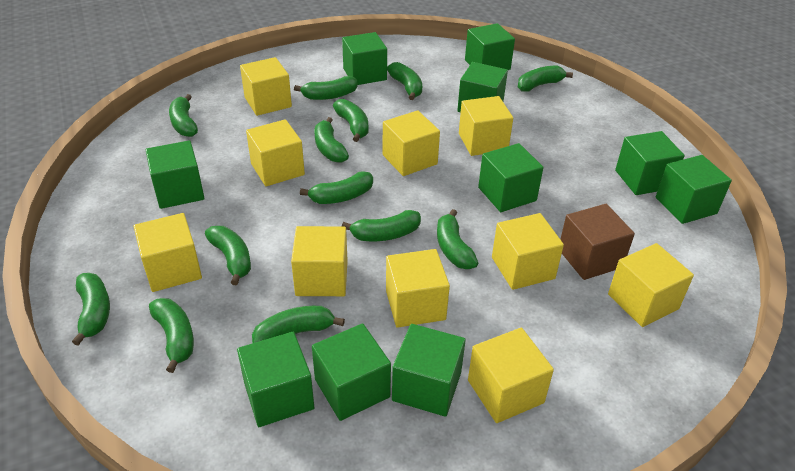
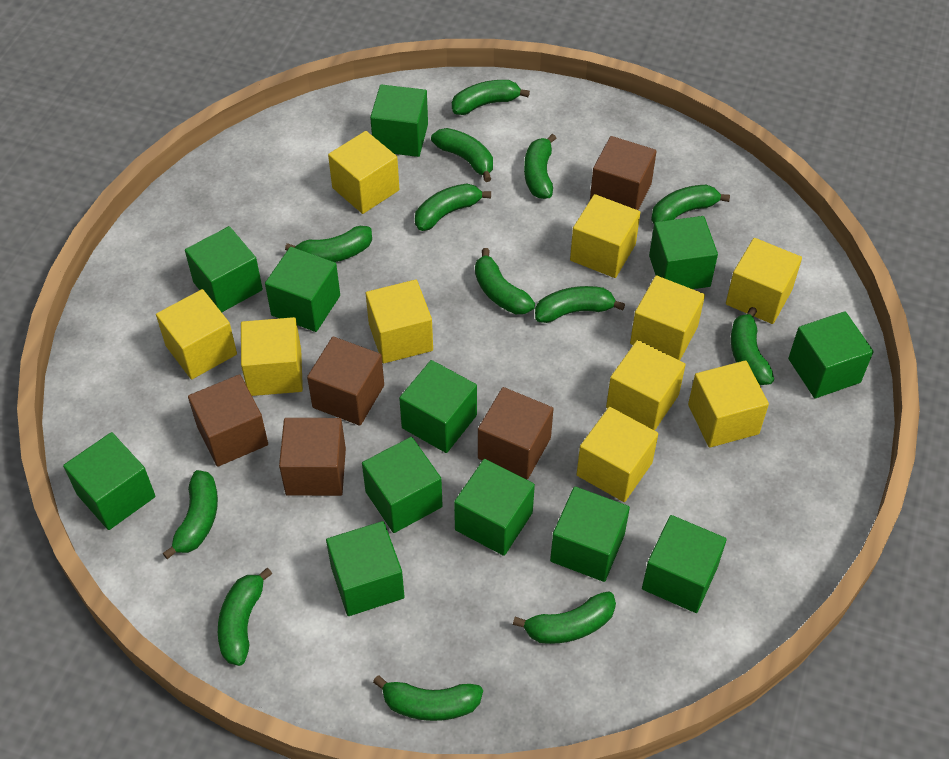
brown cube: [560,204,635,280] = 1 -> [188,374,268,467] [279,418,346,496] [307,337,384,426] [478,387,553,479] [590,136,657,210] = 5
green cube: [146,140,204,209] [237,332,314,427] [312,323,391,421] [342,32,387,85] [392,324,466,417] [457,62,508,112] [465,23,515,70] [478,143,543,212] [615,131,685,195] [655,155,732,224] = 10 -> [63,432,156,530] [185,226,263,312] [265,247,340,332] [326,521,405,616] [362,437,443,533] [370,84,428,157] [399,360,477,453] [454,459,535,556] [550,486,630,582] [642,515,727,613] [649,216,718,289] [788,311,874,398] = 12

